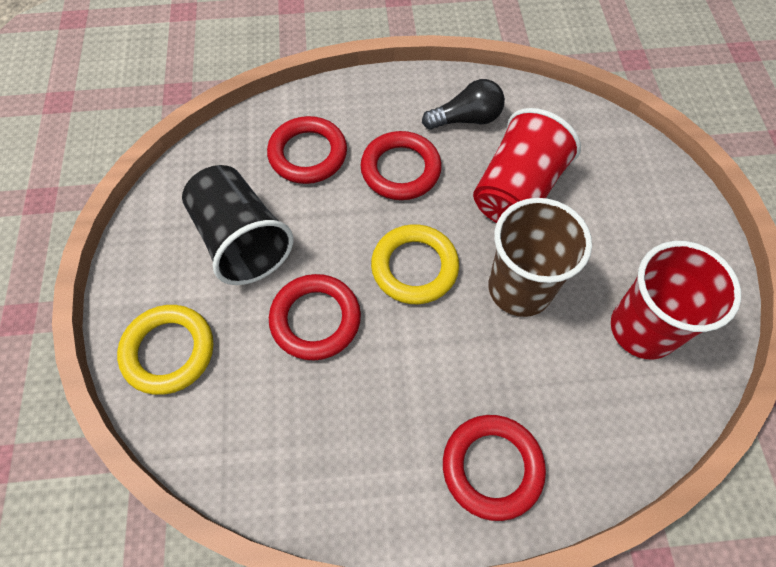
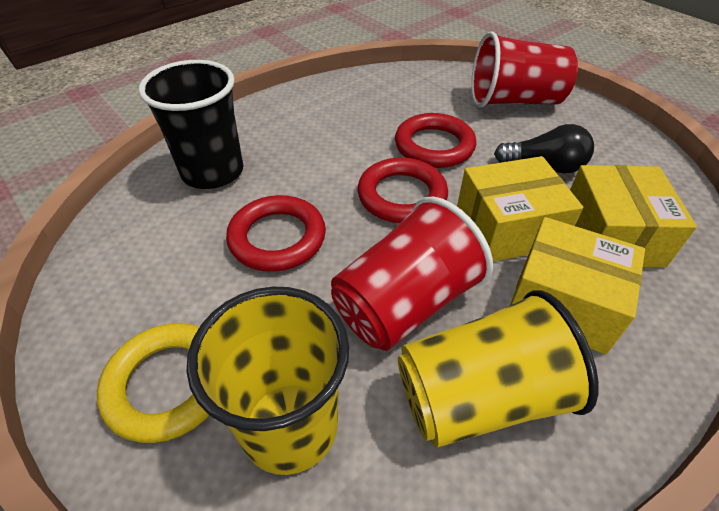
brown cup: [488,198,592,317] = 1 -> none = 0
red ring: [267,116,347,184] [269,274,361,360] [360,131,442,200] [443,415,546,521] = 4 -> [226,195,326,272] [357,158,448,223] [395,113,476,168] = 3
yellow box: none = 0 -> [457,156,583,262] [510,217,645,354] [570,165,697,267] = 3
yellow cup: none = 0 -> [187,287,349,475] [398,290,599,448] = 2
yellow ring: [117,305,213,395] [371,224,459,304] = 2 -> [97,323,209,443] = 1

